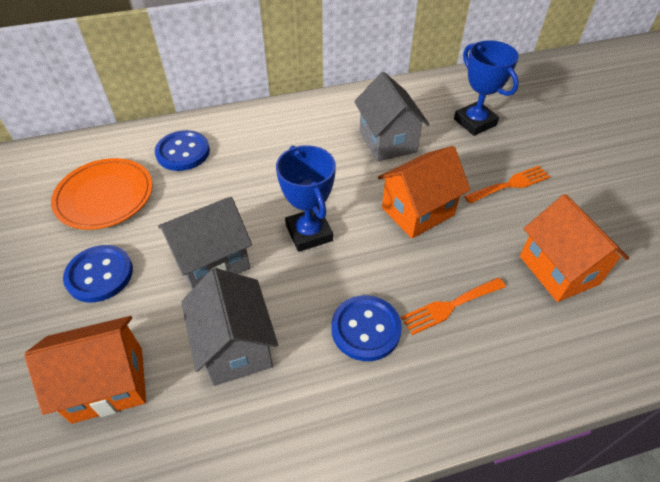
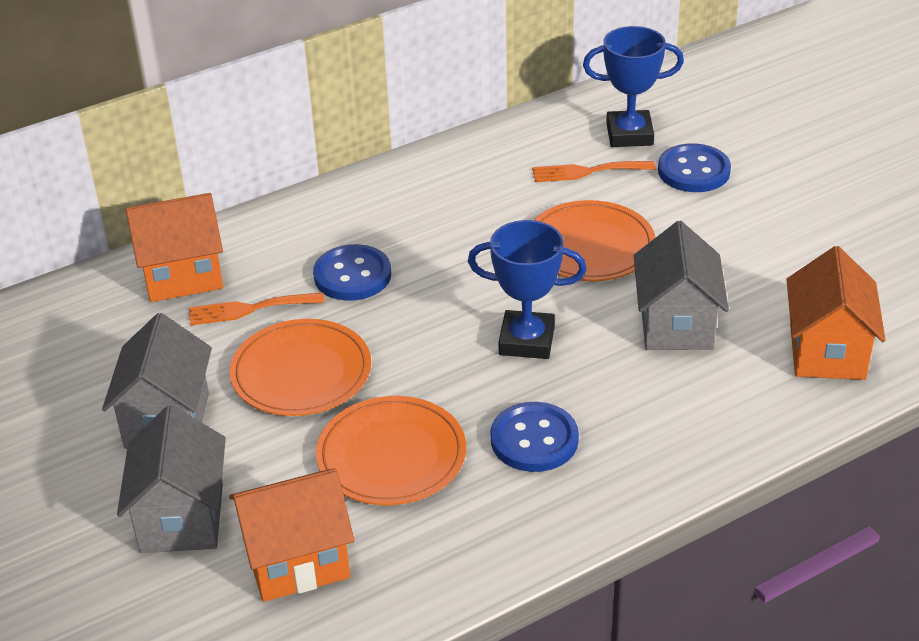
orange plate: [51,158,152,230] = 1 -> [229,319,371,416] [316,396,466,505] [534,200,656,281] = 3

